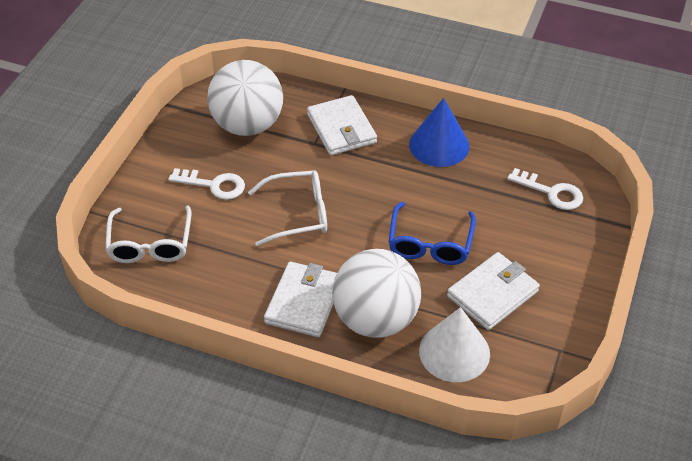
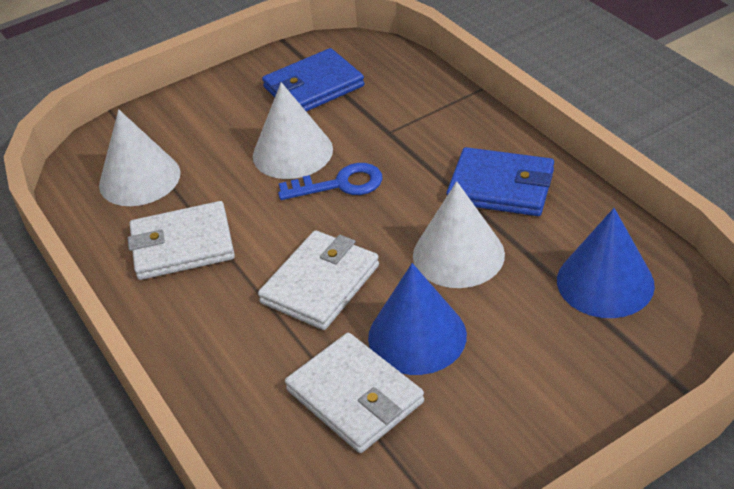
blue cone: [409,98,469,167] = 1 -> [368,263,467,375] [557,208,655,318] = 2
blue glasses: [389,202,476,265] = 1 -> none = 0
blue key: none = 0 -> [278,163,383,200] = 1
blue wallet: none = 0 -> [262,48,365,112] [446,147,554,216] = 2
white ball: [207,60,283,136] [332,249,421,338] = 2 -> none = 0
white cone: [419,307,490,382] = 1 -> [99,109,180,206] [253,82,333,179] [413,181,505,288] = 3
white glasses: [105,205,192,263] [248,170,327,246] = 2 -> none = 0
white key: [168,168,245,200] [507,168,583,210] = 2 -> none = 0

